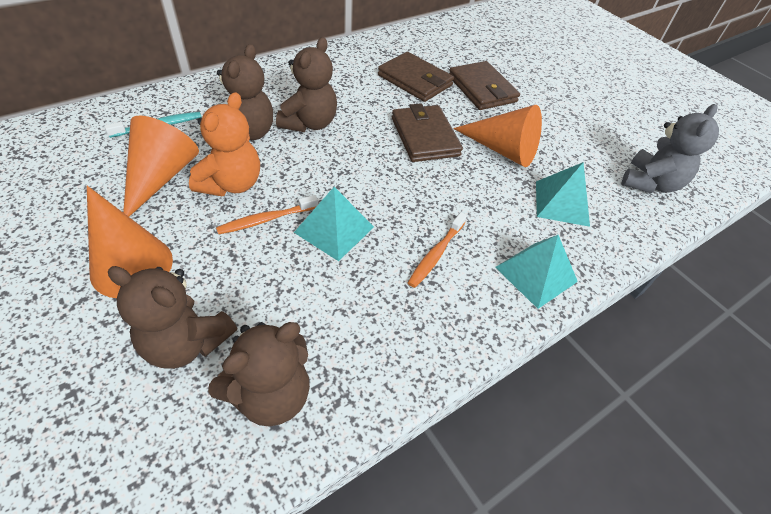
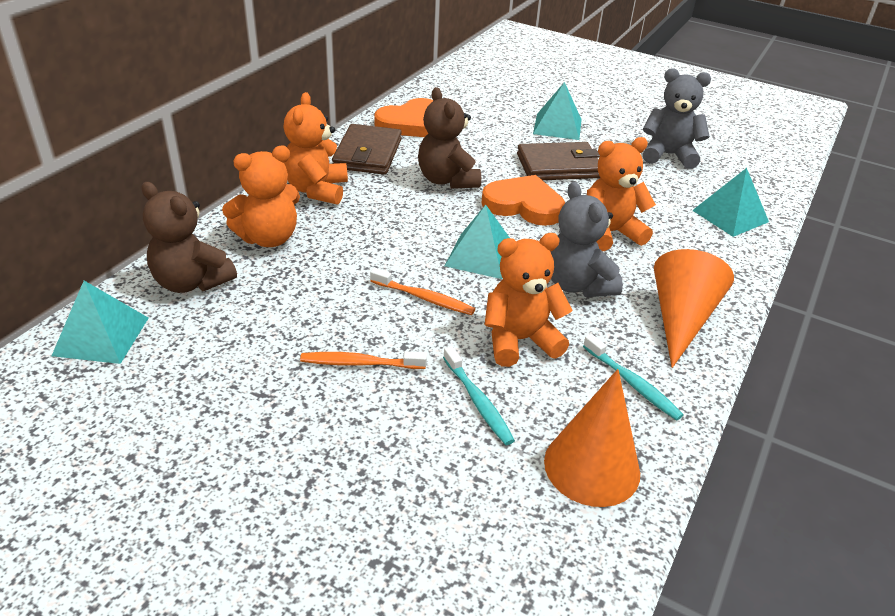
brown teddy bear: [108,266,237,369] [208,322,310,426] [217,44,273,140] [276,37,337,132] = 4 -> [142,182,237,293] [418,87,481,189] = 2
brown wallet: [378,52,454,102] [392,103,463,162] [449,61,520,110] = 3 -> [332,124,402,175] [517,142,600,180] = 2
grey teddy bear: [622,104,719,193] = 1 -> [550,182,623,297] [642,68,711,169] = 2
orange cone: [87,186,173,298] [123,115,199,217] [453,105,542,167] = 3 -> [544,369,640,507] [654,249,734,368] = 2
orange heart: none = 0 -> [375,98,433,137] [482,175,565,226] = 2
orange teddy bear: [189,92,260,196] = 1 -> [222,146,300,247] [283,92,348,205] [485,233,573,367] [587,137,656,251] = 4
turquoise pyramid: [294,187,374,261] [495,235,578,309] [536,162,590,227] = 3 -> [52,281,148,364] [445,205,510,279] [533,82,582,140] [692,168,769,237] = 4
turquoise toothbrush: [105,112,201,138] = 1 -> [443,346,515,445] [583,334,684,421] = 2

